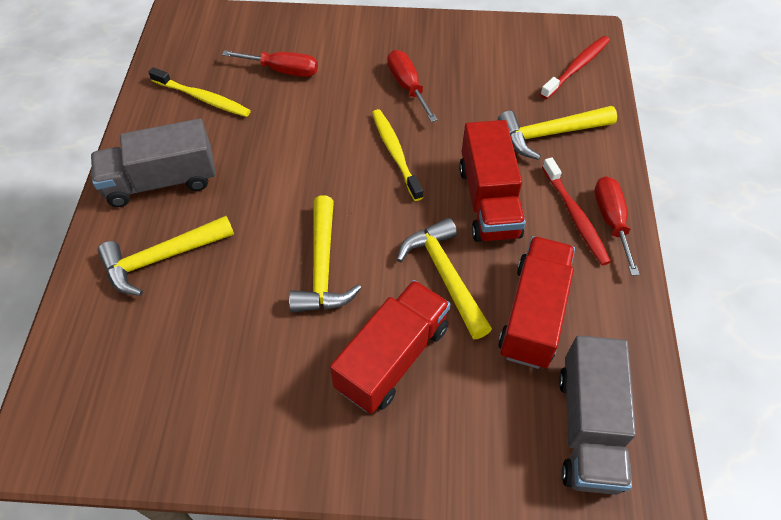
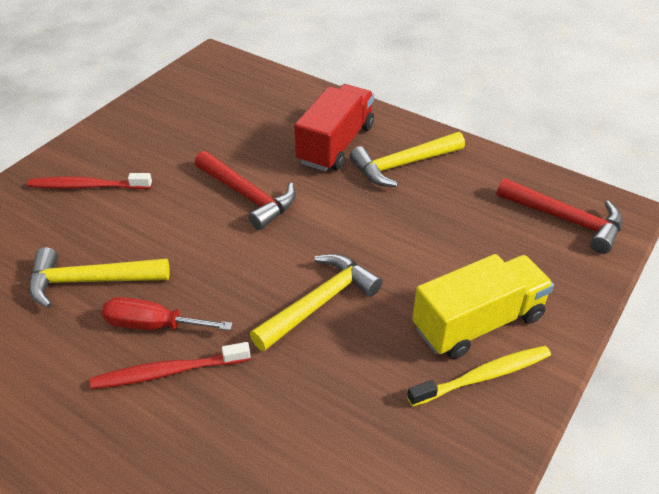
grey truck: [91,119,216,207] [559,335,636,495] = 2 -> none = 0
red hammer: none = 0 -> [195,151,296,230] [497,178,622,254] = 2
red screwdriver: [222,50,318,77] [388,50,438,122] [594,176,640,276] = 3 -> [101,297,233,330] = 1
red truck: [330,280,450,414] [459,120,526,242] [498,236,575,369] = 3 -> [294,84,374,171] = 1
yellow hammer: [98,216,234,296] [289,195,362,312] [397,218,492,339] [498,106,617,160] = 4 -> [29,247,170,309] [250,254,382,351] [349,132,465,187] = 3
yellow toothbrush: [148,67,251,117] [372,109,423,201] = 2 -> [407,346,551,407] = 1
yellow truck: none = 0 -> [412,254,554,359] = 1

